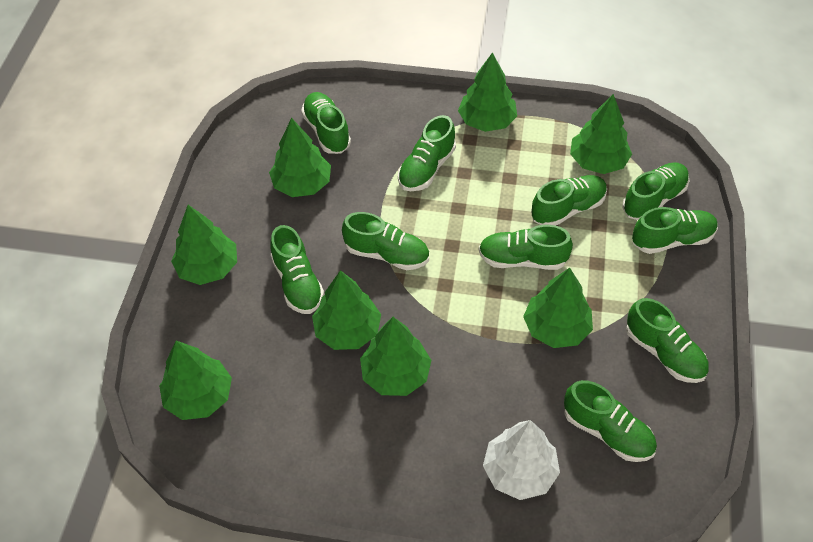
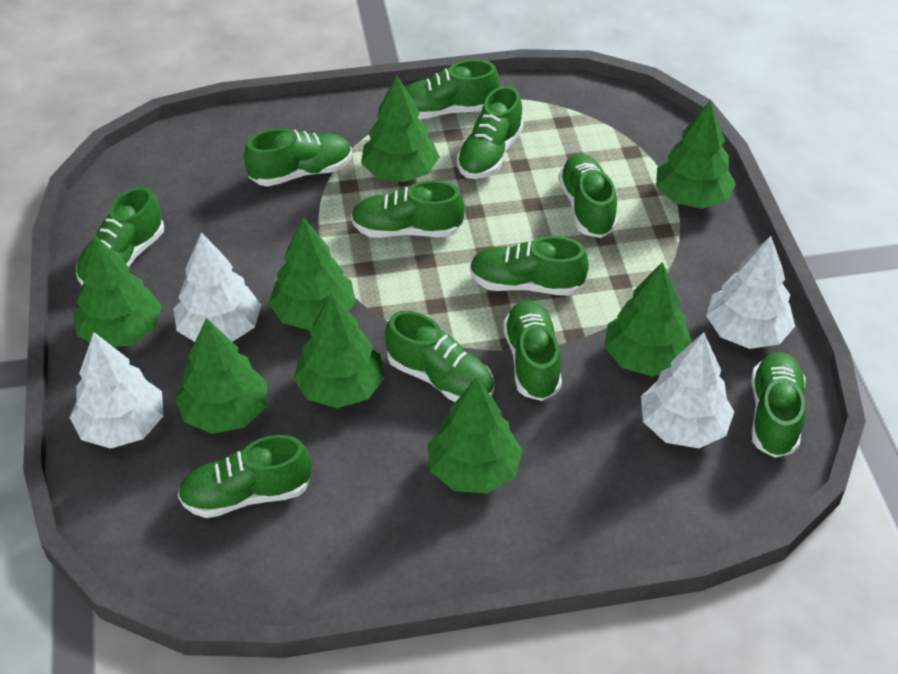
green shoe: [270,225,324,314] [301,92,351,154] [342,212,429,270] [398,115,456,191] [479,225,573,270] [531,175,607,226] [564,380,657,462] [622,162,689,220] [626,298,709,383] [632,207,718,254] = 10 -> [76,187,164,285] [178,435,311,518] [244,128,352,187] [351,180,465,238] [385,311,494,402] [405,59,499,119] [457,86,524,179] [470,236,589,296] [503,300,562,401] [558,154,617,238] [751,352,806,458] = 11
white tree: [483,420,560,500] = 1 -> [69,332,164,449] [173,233,261,342] [641,332,734,448] [706,236,795,349] = 4

